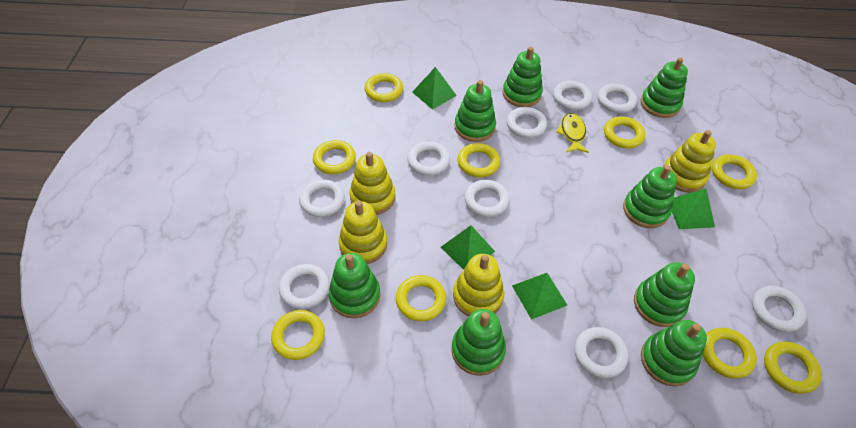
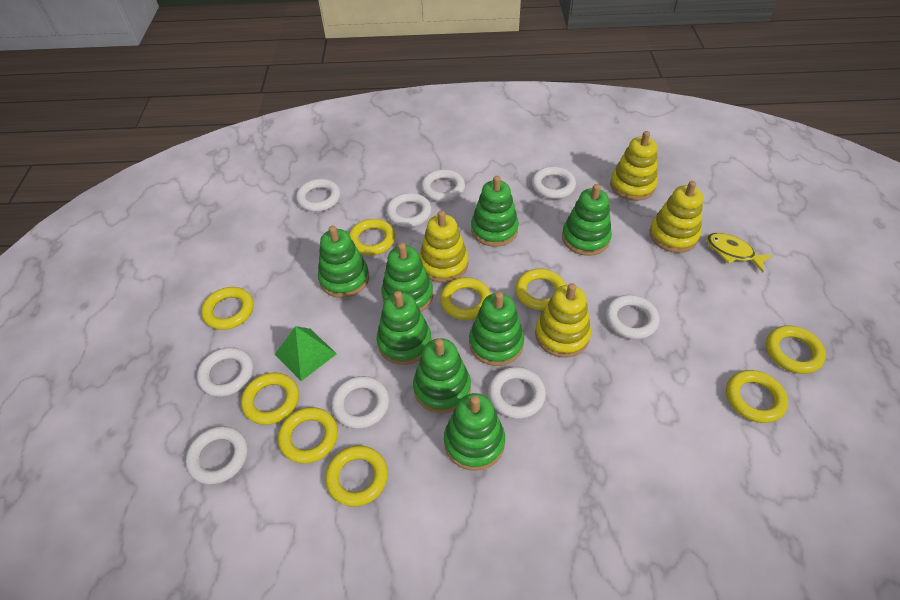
green pyramid: [412,67,457,110] [441,225,495,270] [512,273,567,320] [672,189,715,229] = 4 -> [275,326,337,381] = 1

